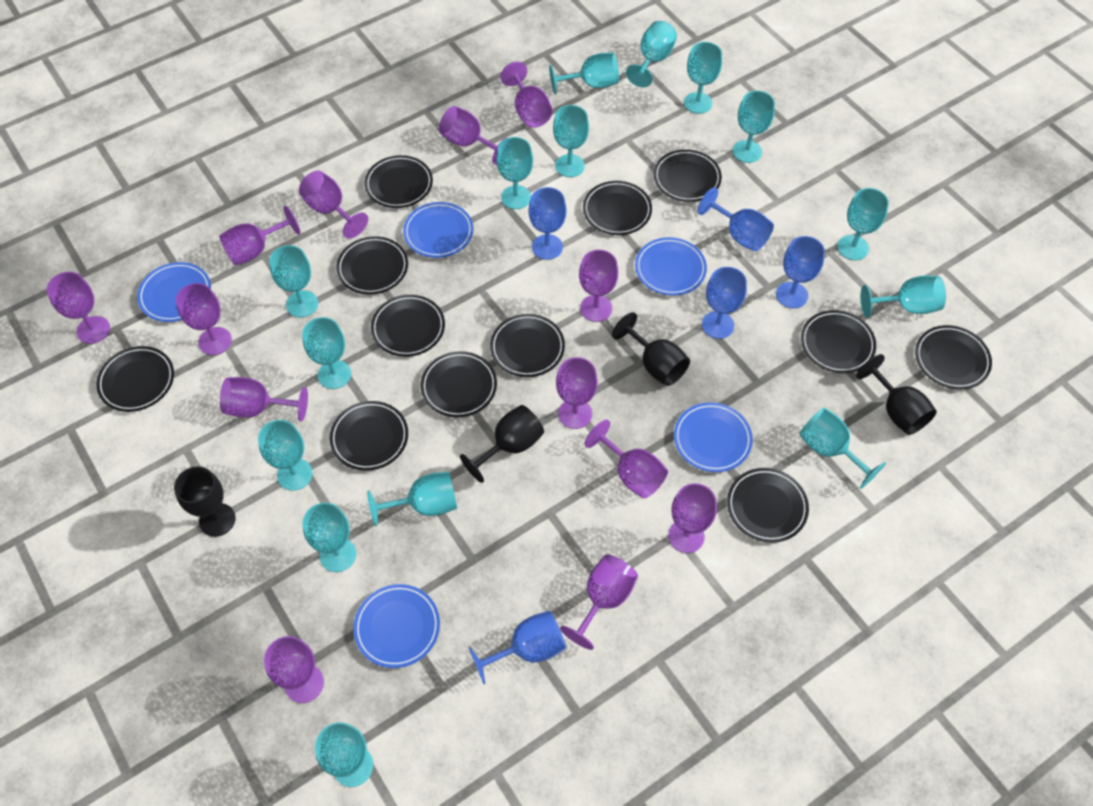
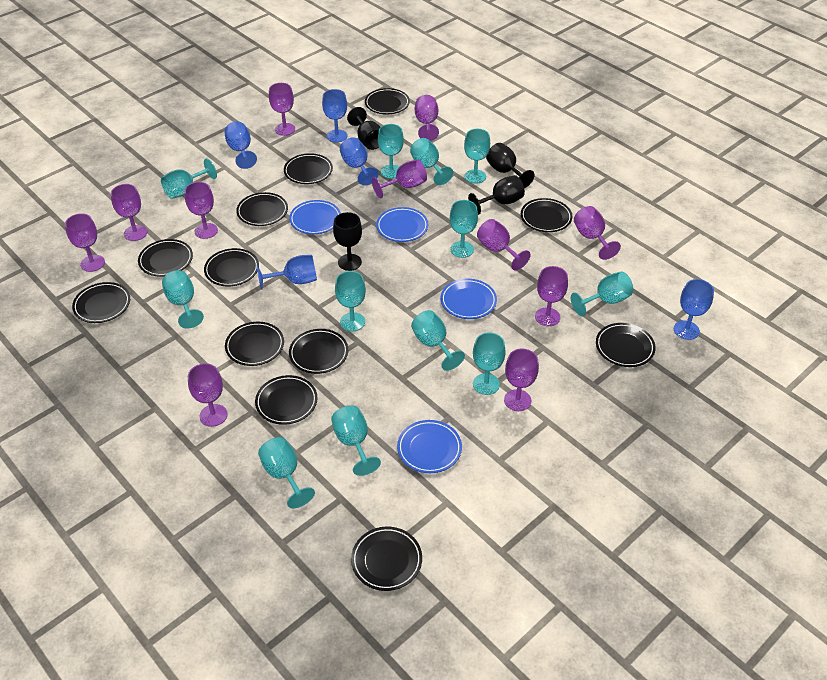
blue plate: [137,262,211,322] [353,584,440,668] [403,202,473,258] [635,237,707,296] [674,402,753,472] = 5 -> [289,200,341,234] [376,207,428,242] [397,420,462,473] [441,279,497,319] = 4
purple goblet: [47,272,110,344] [176,283,232,355] [219,206,300,266] [220,377,308,421] [264,636,324,703] [299,171,368,239] [439,106,507,165] [501,61,553,128] [556,357,598,429] [560,555,638,650] [579,250,618,322] [585,419,668,498] [668,483,717,553] = 13 -> [65,213,105,272] [111,184,147,241] [185,182,218,239] [188,363,228,427] [269,83,295,136] [372,159,427,198] [415,95,439,141] [477,219,531,271] [504,349,539,411] [535,266,568,326] [574,206,621,260] = 11
turquoise goblet: [258,420,313,491] [269,245,318,317] [302,317,351,389] [303,502,356,572] [315,722,373,787] [367,472,457,526] [496,137,533,209] [549,52,619,94] [553,105,589,177] [626,21,677,88] [684,42,722,114] [733,90,775,163] [799,408,886,489] [837,188,889,260] [860,276,946,318] = 15 -> [161,158,217,199] [162,270,204,329] [258,437,315,508] [331,405,381,476] [335,271,366,331] [378,124,404,179] [410,138,453,185] [411,310,465,371] [450,200,478,258] [464,129,490,184] [473,333,506,395] [571,271,633,316] = 12

